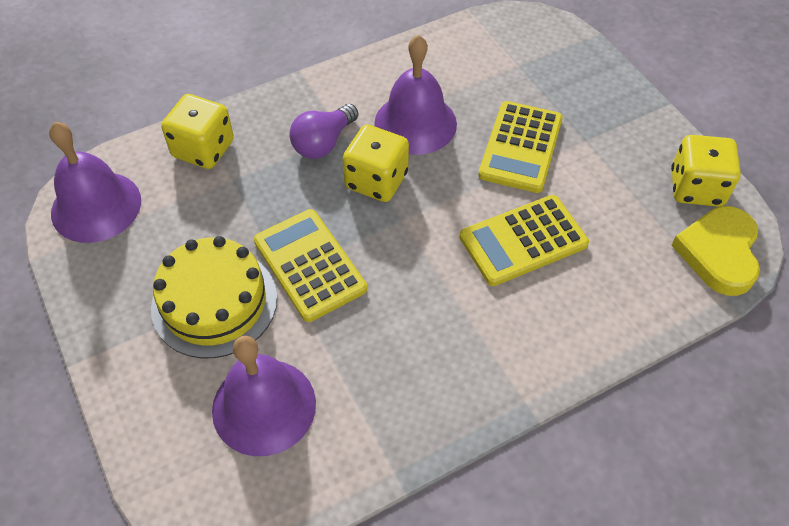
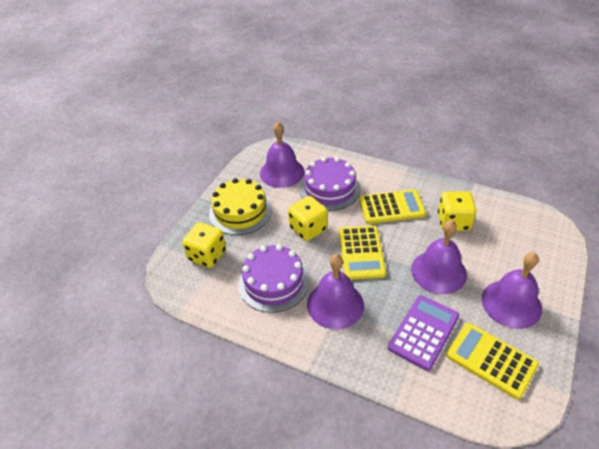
purple bell: [49,122,141,243] [212,336,316,456] [374,35,457,155] = 3 -> [260,122,305,188] [307,254,364,329] [411,220,467,294] [482,252,542,329] = 4
purple cake: none = 0 -> [238,244,310,313] [300,157,361,211] = 2
purple calculator: none = 0 -> [388,295,459,371] = 1
purple light bulb: [289,104,358,159] = 1 -> none = 0
yellow heart: [671,206,760,296] = 1 -> none = 0

